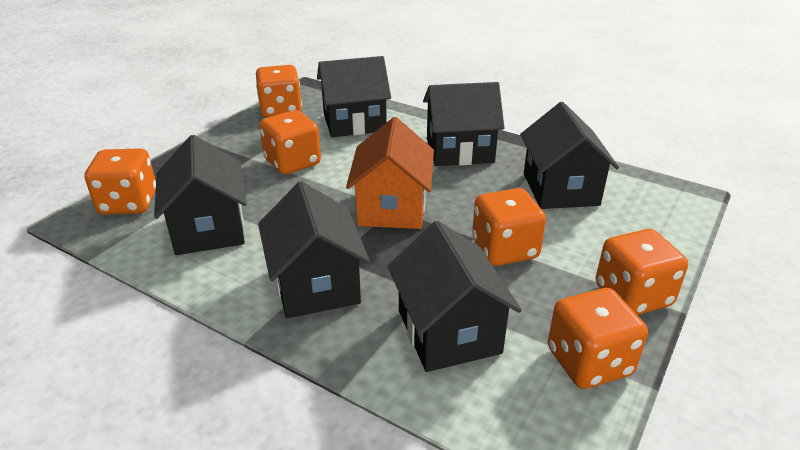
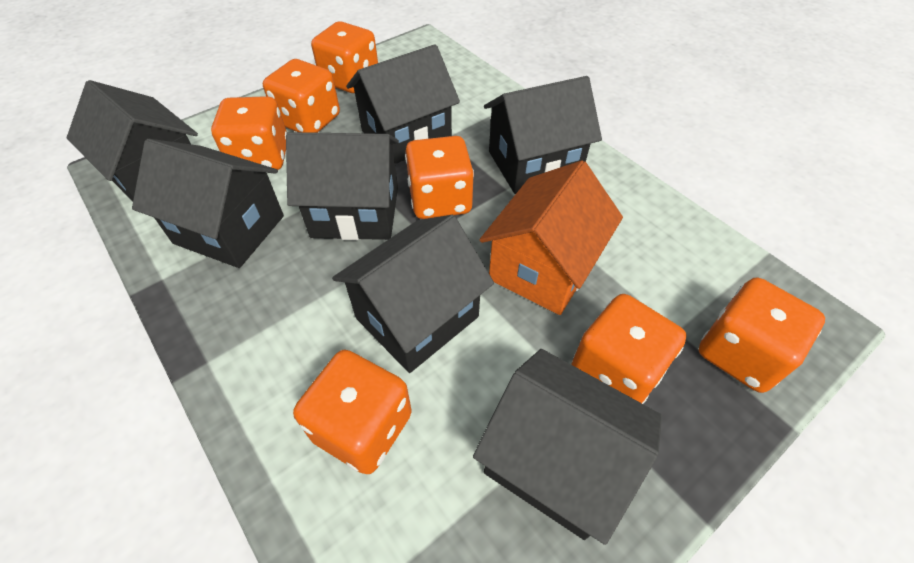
black house: [154,135,247,255] [258,181,370,318] [317,56,391,137] [388,221,522,372] [423,82,504,166] [520,102,619,209] = 6 -> [67,80,198,201] [132,139,284,268] [286,132,399,240] [332,215,494,373] [346,44,460,164] [473,349,662,545] [484,76,602,194] = 7
orange dice: [85,148,156,214] [256,65,302,117] [259,110,321,174] [472,188,546,266] [548,288,648,389] [596,229,688,315] = 6 -> [211,96,287,170] [263,59,340,133] [293,350,412,474] [311,21,378,93] [405,136,474,219] [571,294,687,404] [699,278,825,393] = 7

